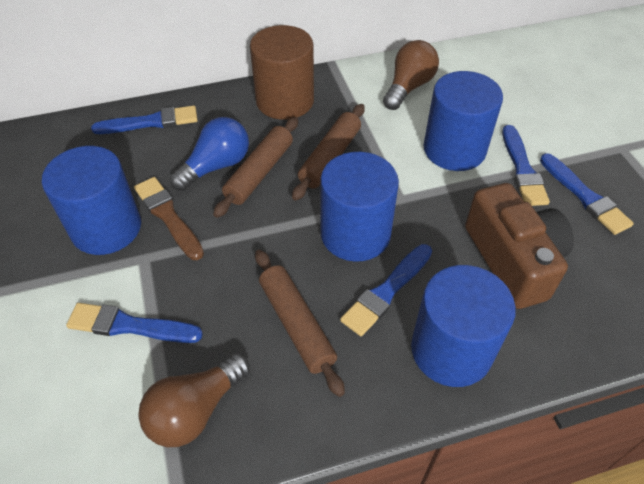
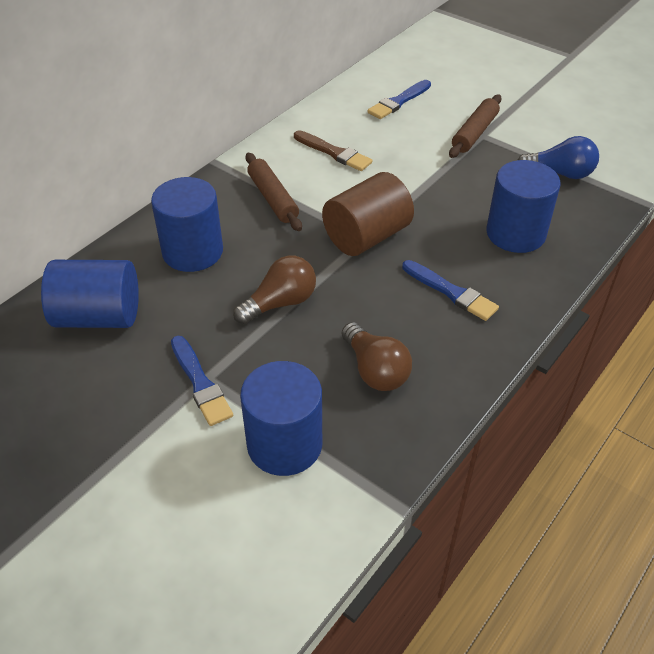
blue brush: [66,303,203,343] [91,106,198,134] [340,244,432,336] [502,125,550,206] [540,153,634,235] = 5 -> [171,336,233,426] [367,80,431,119] [402,260,499,321] = 3
brown camera: [465,183,574,309] = 1 -> none = 0
brown rolling pin: [213,117,298,218] [255,250,345,397] [292,104,365,201] = 3 -> [245,153,302,231] [449,95,502,158] = 2

